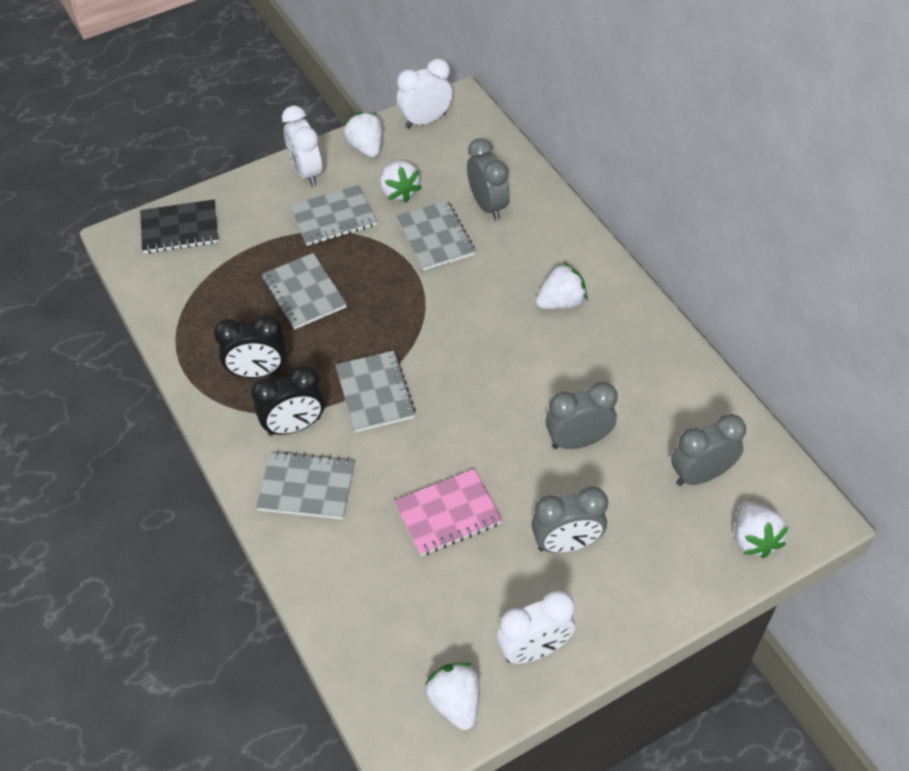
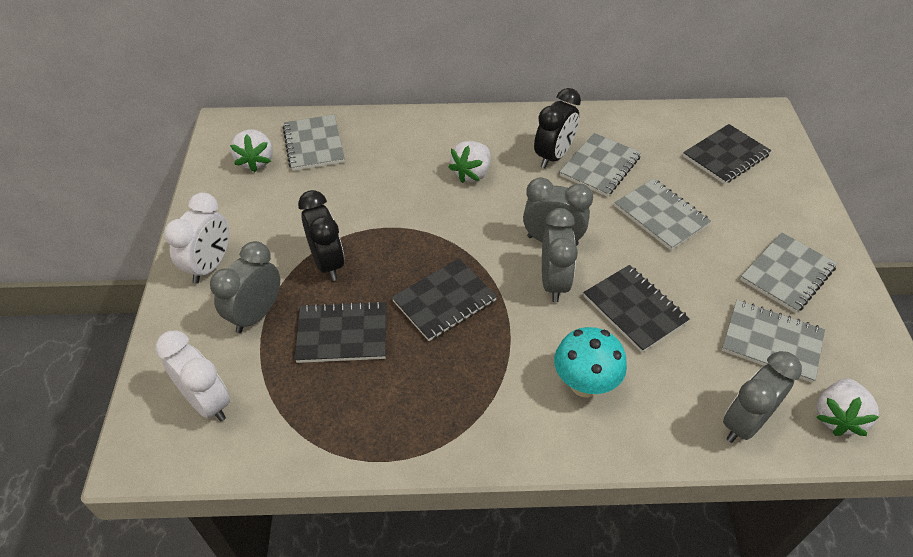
black notebook: [140,199,218,253] = 1 -> [295,301,386,363] [392,259,497,341] [583,265,690,353] [683,124,771,184] = 4
pink notebook: [394,469,502,556] = 1 -> none = 0
turquoise mushroom: none = 0 -> [554,327,627,397] = 1
white clock: [282,106,323,187] [397,59,453,129] [497,591,575,664] = 3 -> [155,330,230,422] [164,192,229,284] = 2
white strawberry: [344,112,383,158] [380,160,421,203] [425,663,480,730] [536,262,588,309] [735,501,789,558] = 5 -> [230,129,273,172] [448,141,490,183] [816,379,879,436] = 3

